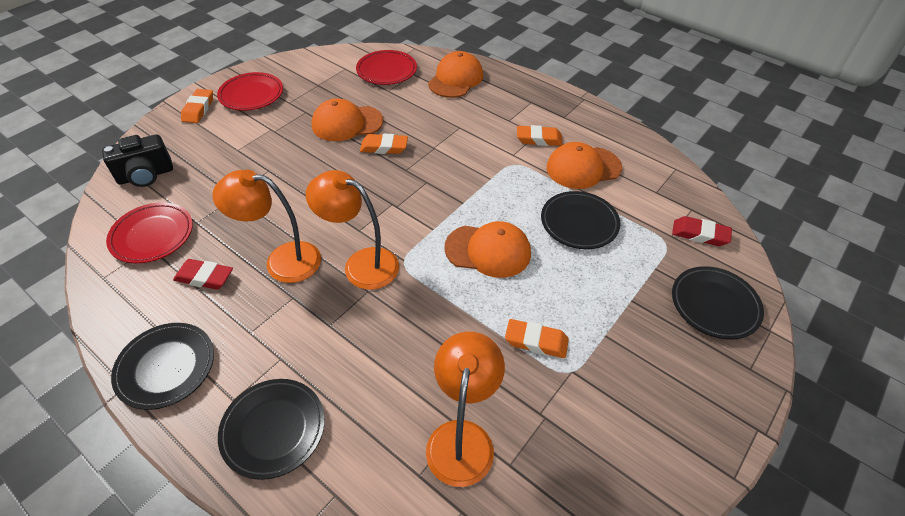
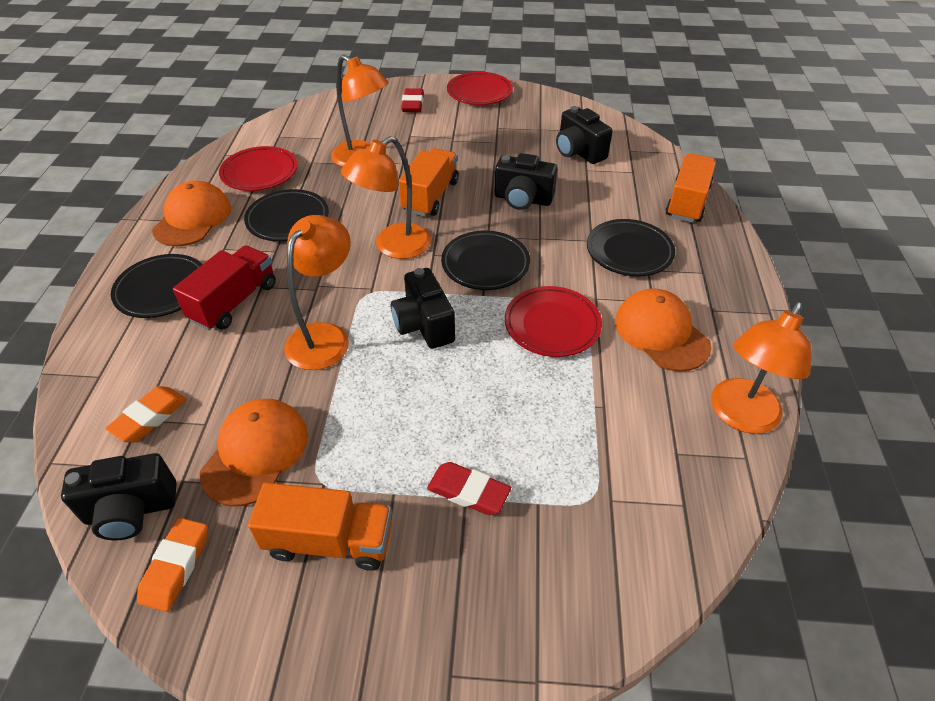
black camera: [102,134,173,187] = 1 -> [61,453,176,540] [391,268,455,349] [494,153,558,210] [556,106,613,164] = 4
orange cap: [312,98,383,141] [428,51,483,98] [444,221,531,278] [547,142,622,189] = 4 -> [152,181,231,247] [200,399,308,507] [615,288,711,371] = 3
orange eraser: [181,89,213,123] [360,134,408,154] [505,319,569,358] [517,125,563,146] = 4 -> [105,386,187,442] [137,518,208,612] = 2
orange lamp: [212,170,321,283] [306,170,399,290] [426,332,505,487] = 3 -> [284,215,351,370] [331,55,389,167] [341,136,431,259] [711,302,812,434] = 4
orange truck: none = 0 -> [248,483,392,571] [399,148,459,217] [666,153,716,223] = 3
red truck: none = 0 -> [173,245,276,330] = 1

